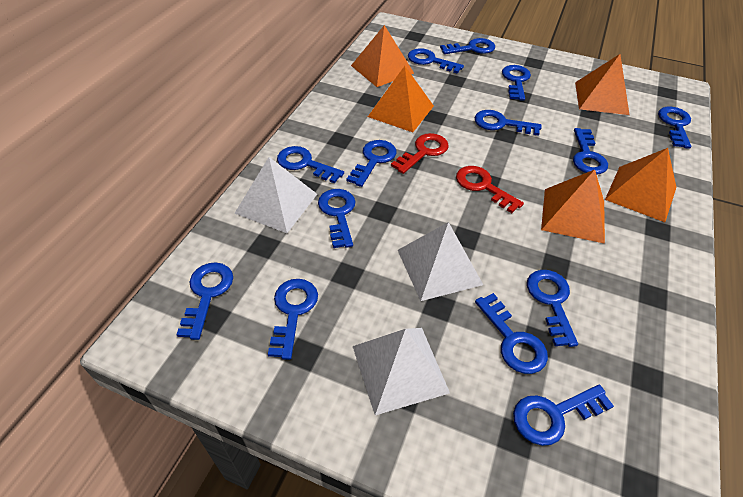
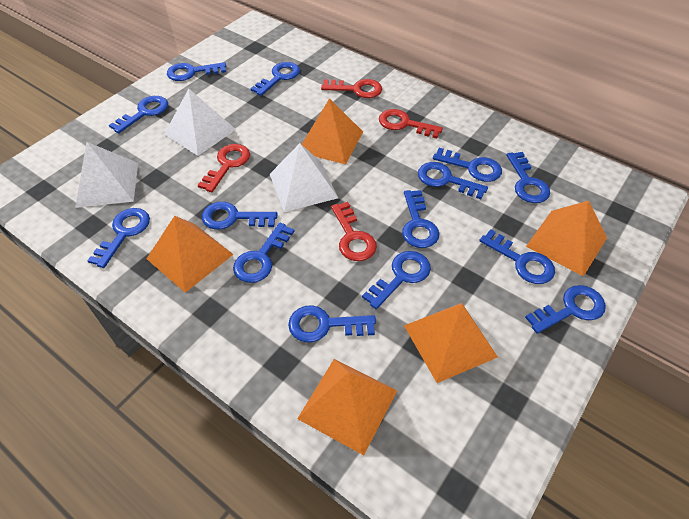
red key: [391,133,449,174] [456,166,524,213] = 2 -> [198,144,250,192] [321,79,382,98] [331,202,377,261] [379,109,443,138] = 4

